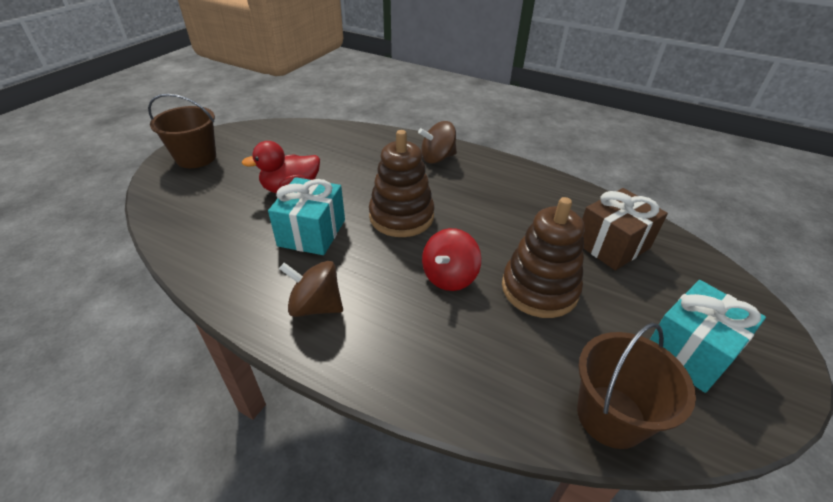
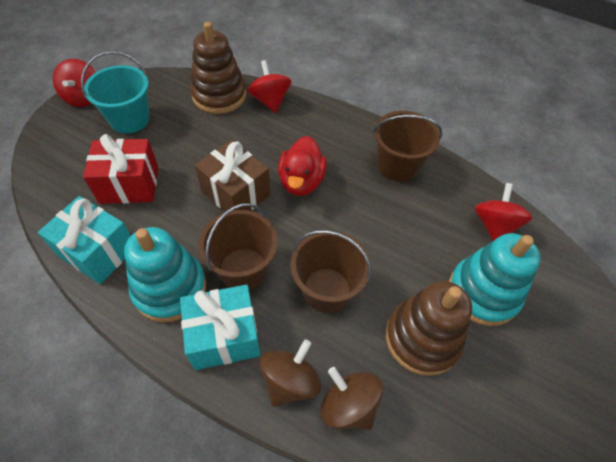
brown bucket: [148,93,216,168] [577,323,696,449] = 2 -> [199,203,278,290] [291,230,372,313] [373,111,442,181] = 3
red gift: none = 0 -> [83,134,158,204] = 1
red spinning top: [422,228,481,291] = 1 -> [53,59,96,107] [247,60,291,113] [475,183,532,241] = 3
turquoise bucket: none = 0 -> [81,51,150,134] = 1
turquoise stacking toy: none = 0 -> [124,227,206,322] [449,233,541,326] = 2

